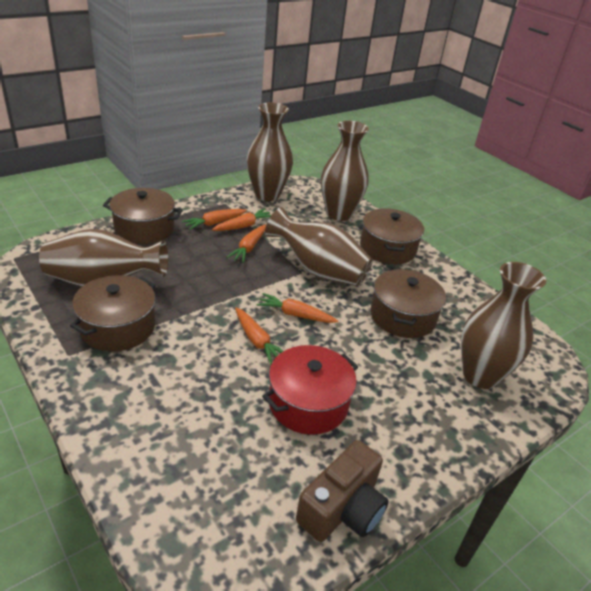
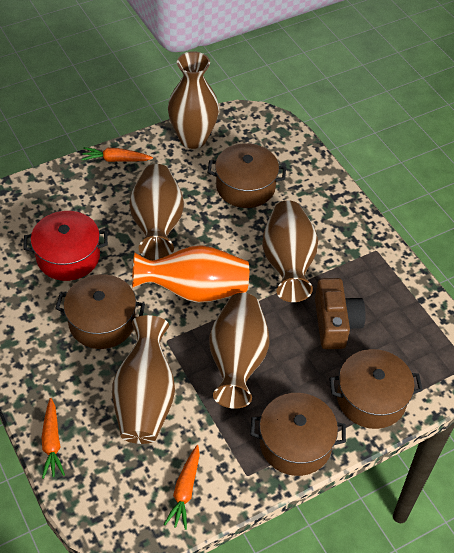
orange carrot: [182,209,247,230] [212,208,271,231] [227,225,266,263] [235,307,283,365] [256,293,338,323] = 5 -> [41,398,65,479] [81,147,153,162] [164,445,200,530] = 3
orange vase: none = 0 -> [132,245,249,303] = 1

